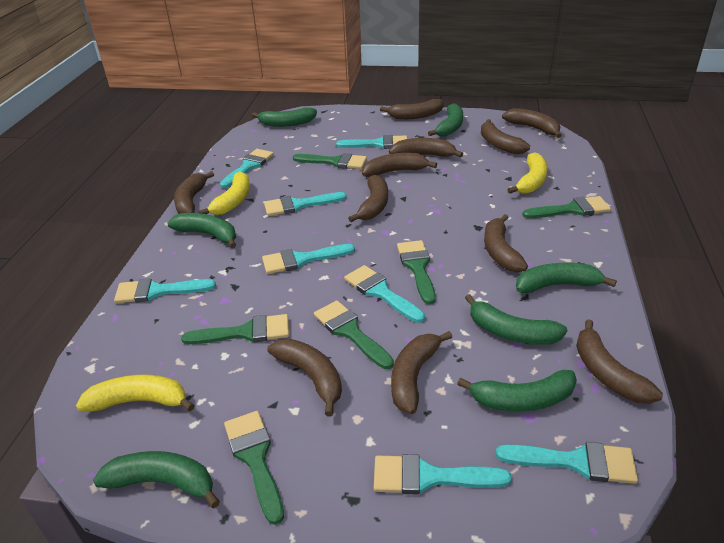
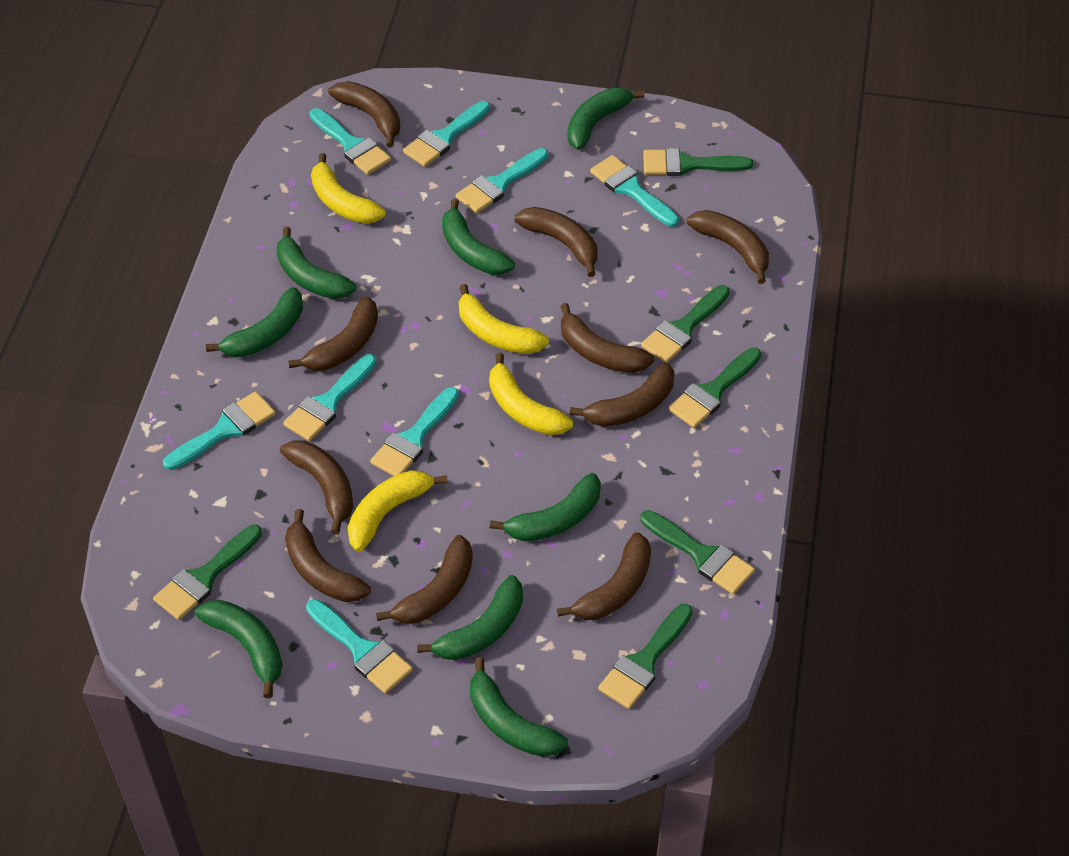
brown banana: [174,171,214,214] [267,339,342,416] [348,175,388,222] [362,153,437,177] [380,99,444,119] [389,138,463,157] [391,331,452,414] [481,119,530,154] [484,214,528,273] [502,108,562,138] [576,319,663,404] = 11 -> [280,440,353,535] [285,509,371,602] [288,296,378,371] [328,81,400,148] [376,535,473,624] [514,207,597,277] [557,532,651,620] [560,303,654,373] [569,363,674,427] [687,210,769,284] = 10
green banana: [93,451,220,508] [167,213,236,248] [252,108,317,127] [428,103,463,137] [457,370,577,412] [465,294,567,345] [516,263,617,293] = 7 -> [195,600,283,698] [206,287,303,357] [276,227,356,299] [417,575,523,660] [442,199,515,275] [470,657,568,757] [490,473,601,541] [567,88,645,150] = 8
yellow banana: [76,375,195,412] [199,171,250,215] [507,152,548,194] = 3 -> [311,153,386,224] [348,470,448,552] [459,284,549,354] [489,353,573,435] = 4

